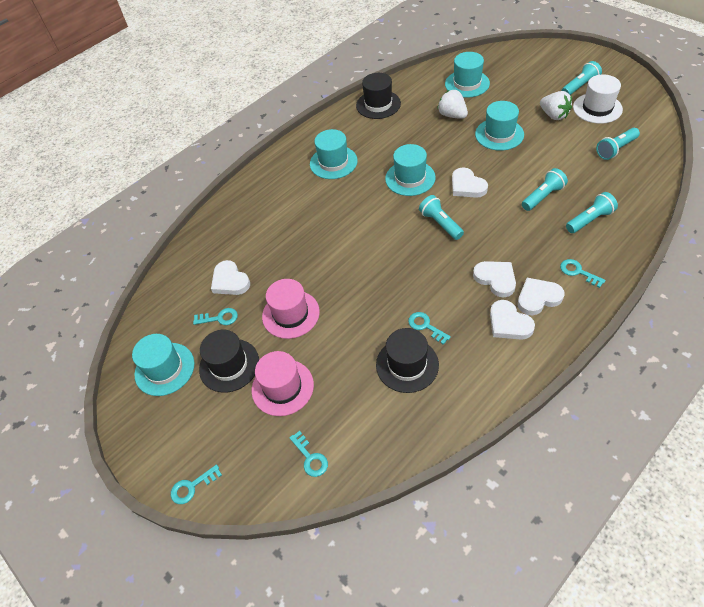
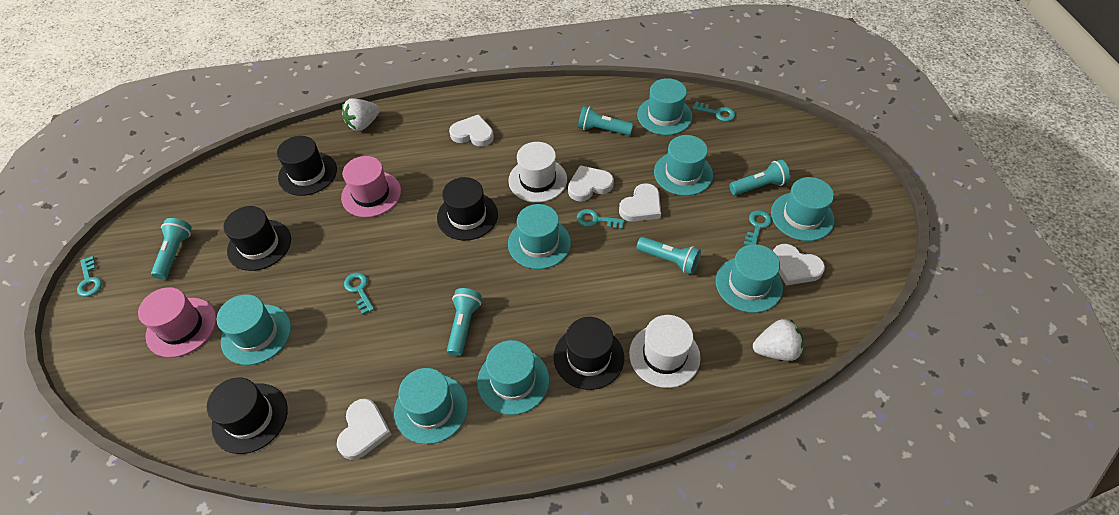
black hat: [199,330,259,393] [356,73,401,119] [376,328,439,393] = 3 -> [207,378,288,454] [223,206,291,271] [277,136,337,196] [437,177,498,240] [554,317,624,390] = 5
turquoise hat: [132,334,194,396] [310,129,358,179] [385,144,436,196] [445,52,490,98] [475,101,524,151] = 5 -> [217,294,291,365] [394,368,468,444] [477,340,549,415] [508,204,571,269] [637,78,693,135] [654,135,713,196] [716,244,783,313] [771,177,835,241] = 8
white hat: [573,75,623,124] = 1 -> [508,142,567,203] [629,315,701,388] = 2

